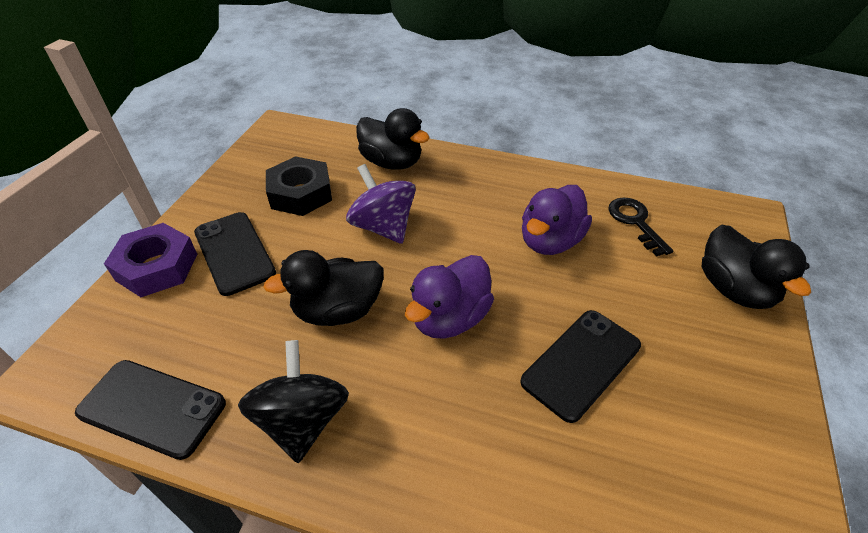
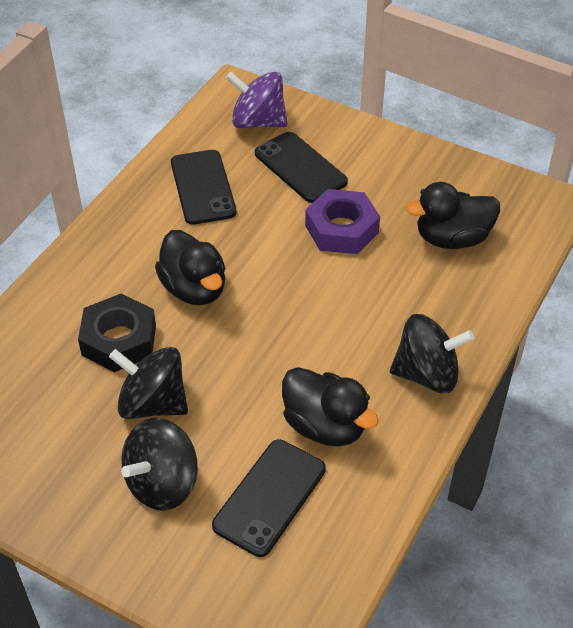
black key: [608,197,673,257] = 1 -> none = 0
black spinning top: [238,340,349,463] = 1 -> [109,347,188,419] [121,418,198,511] [390,314,474,393] = 3
purple duck: [405,255,494,339] [522,185,592,255] = 2 -> none = 0

